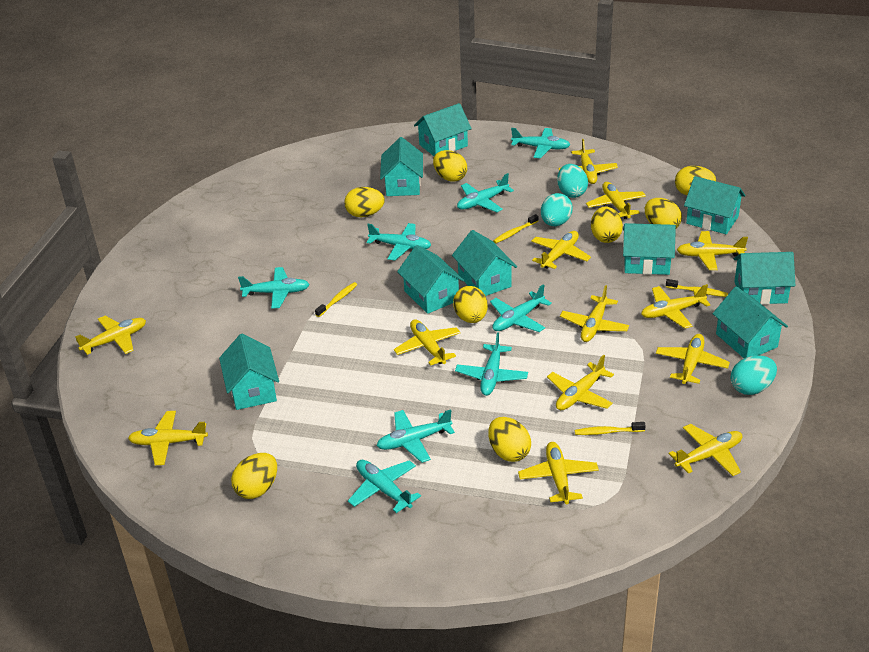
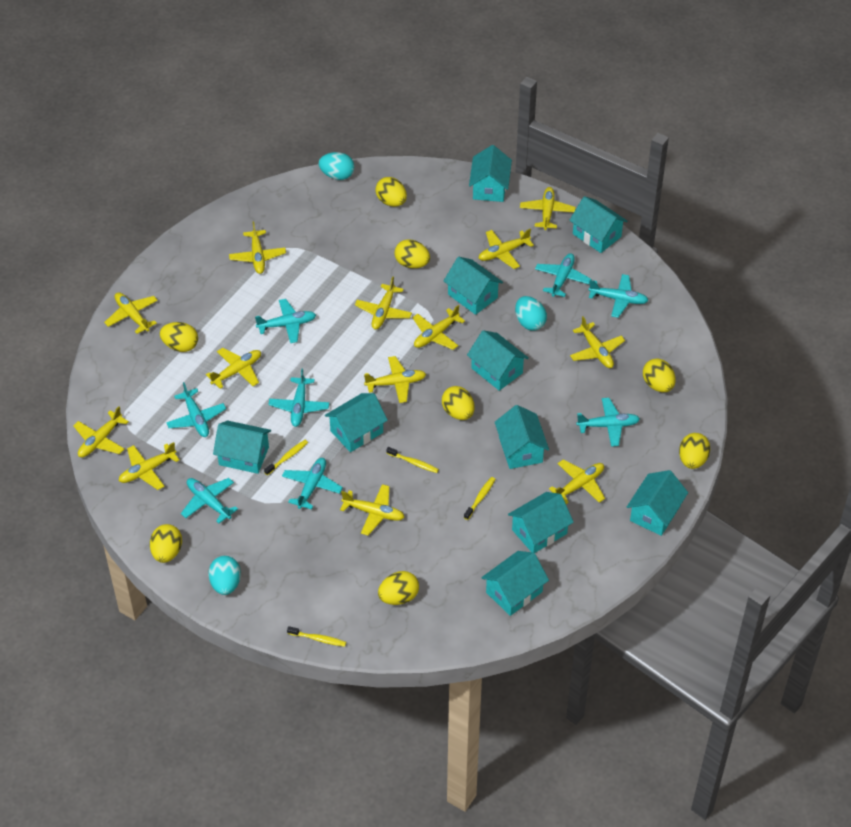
turquoise house: [219,334,279,410] [380,137,423,196] [397,245,464,314] [414,103,472,156] [452,230,517,296] [623,223,676,275] [684,176,745,234] [713,286,788,358] [734,252,795,305] = 9 -> [213,420,271,474] [325,393,388,452] [444,257,503,315] [467,330,529,391] [469,145,512,202] [481,551,549,616] [495,405,549,469] [508,492,574,553] [569,196,628,253] [627,470,688,536] = 10

